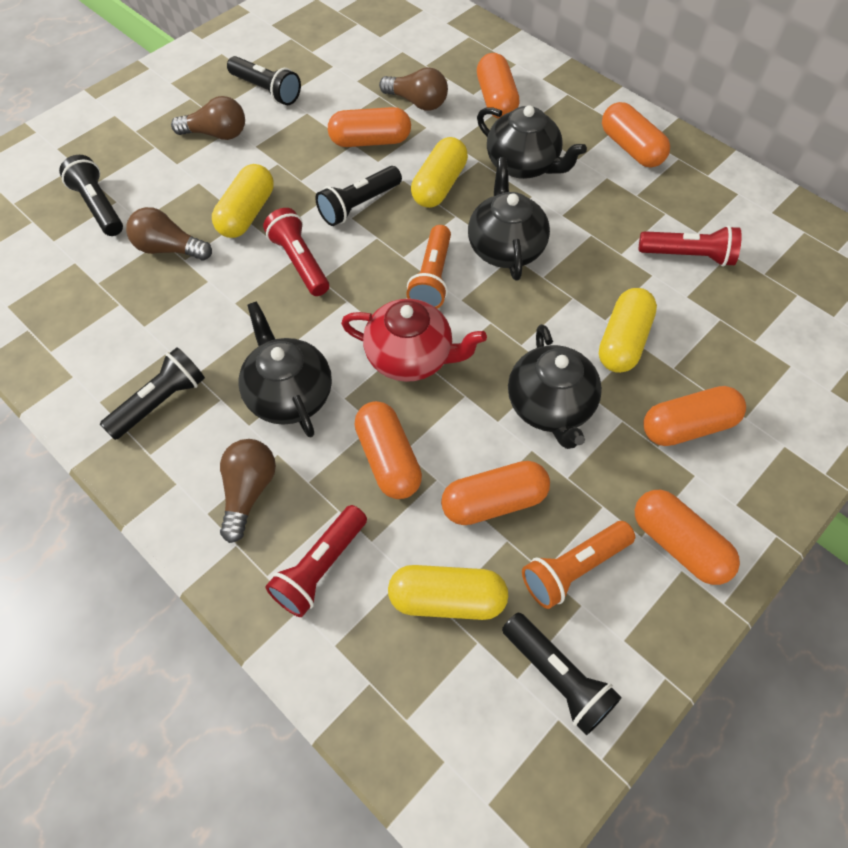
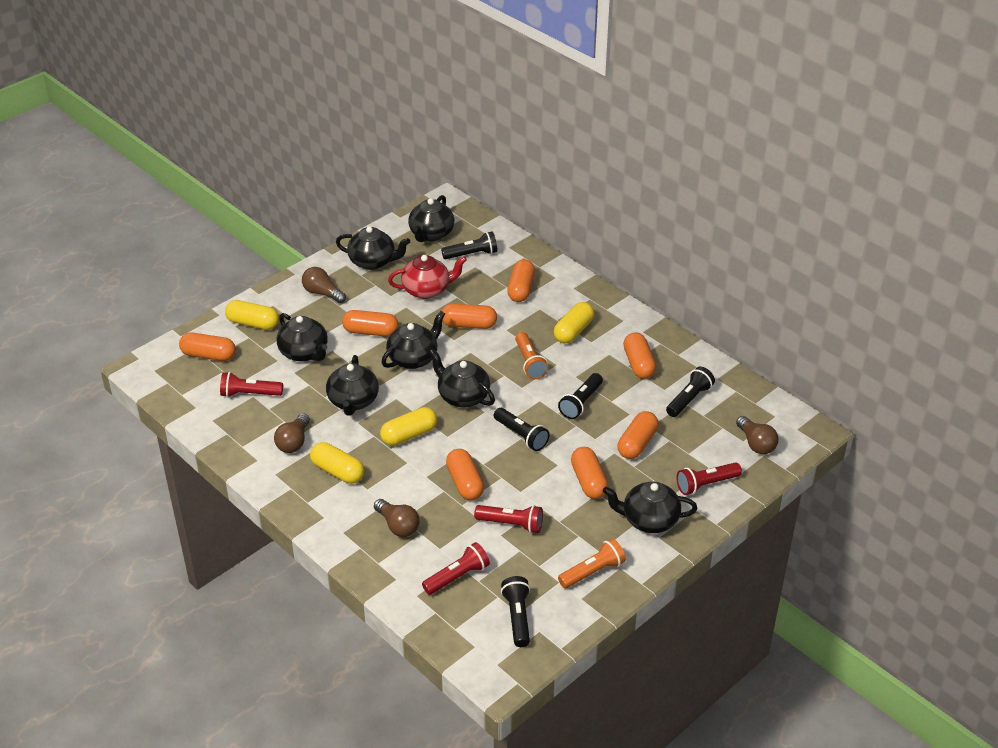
black teapot: [239,301,332,438] [468,157,550,281] [477,105,587,179] [508,324,602,449] = 4 -> [277,313,328,362] [326,355,379,416] [336,226,410,270] [382,311,445,369] [408,195,454,242] [429,349,495,407] [603,481,697,533] = 7
orange capsule: [328,107,411,147] [354,401,422,499] [441,461,550,525] [477,53,520,119] [602,102,670,167] [635,490,740,585] [644,386,746,446] = 7 -> [179,332,236,361] [342,310,399,337] [442,304,497,329] [446,449,484,500] [507,260,535,302] [571,447,608,499] [618,411,659,459] [623,332,656,379] = 8
red flashlight: [263,208,329,296] [265,505,367,617] [639,225,742,266] = 3 -> [220,372,283,397] [422,542,490,595] [474,505,543,533] [677,462,742,495] = 4

